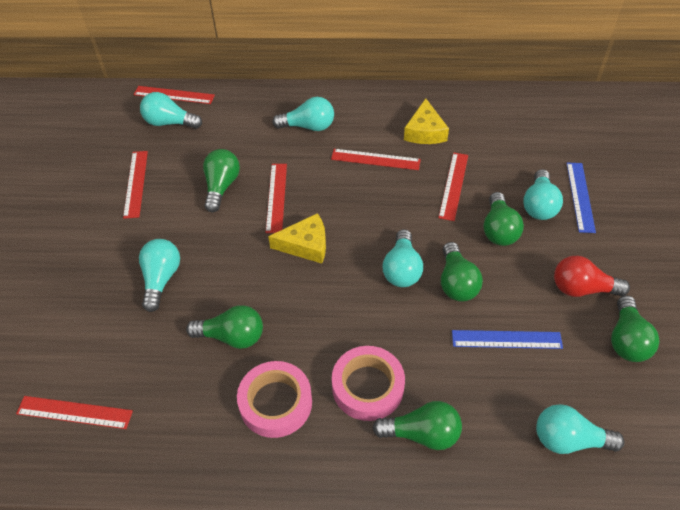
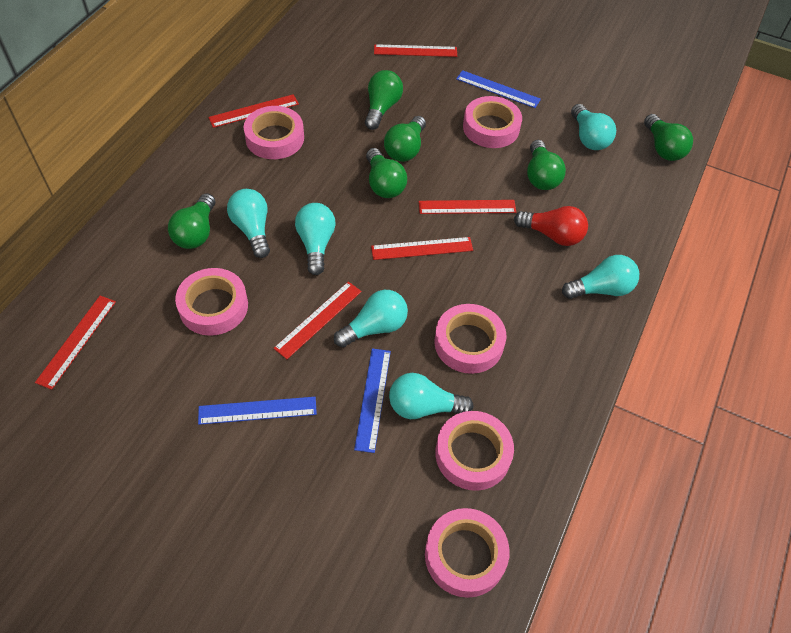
blue ruler: [452,330,563,349] [567,163,596,233] = 2 -> [198,397,317,425] [354,348,391,453] [456,70,541,108] = 3
pink tape: [237,361,312,438] [332,346,405,421] = 2 -> [175,268,248,336] [244,106,304,159] [425,508,510,598] [434,304,506,374] [435,411,514,491] [463,96,522,148] = 6
yellow cheese: [268,213,326,263] [404,98,449,144] = 2 -> none = 0

